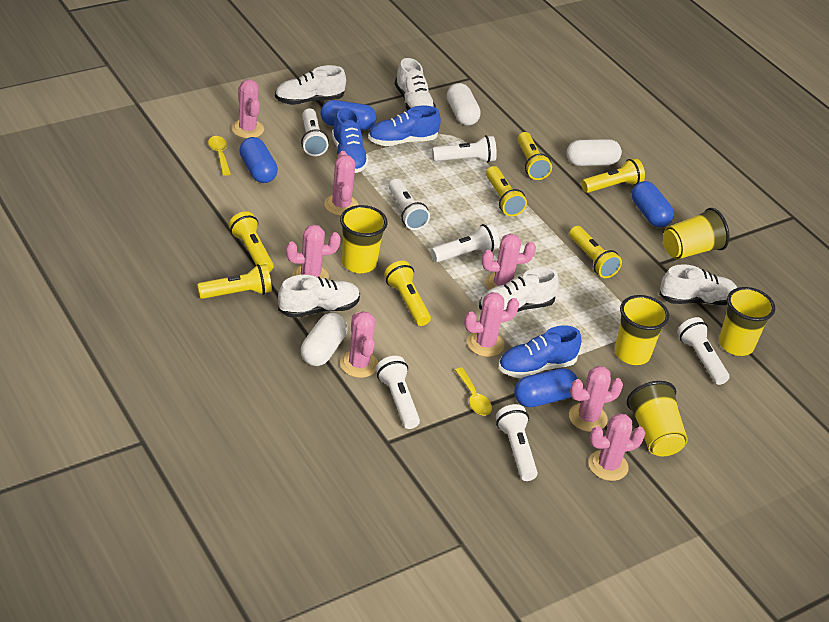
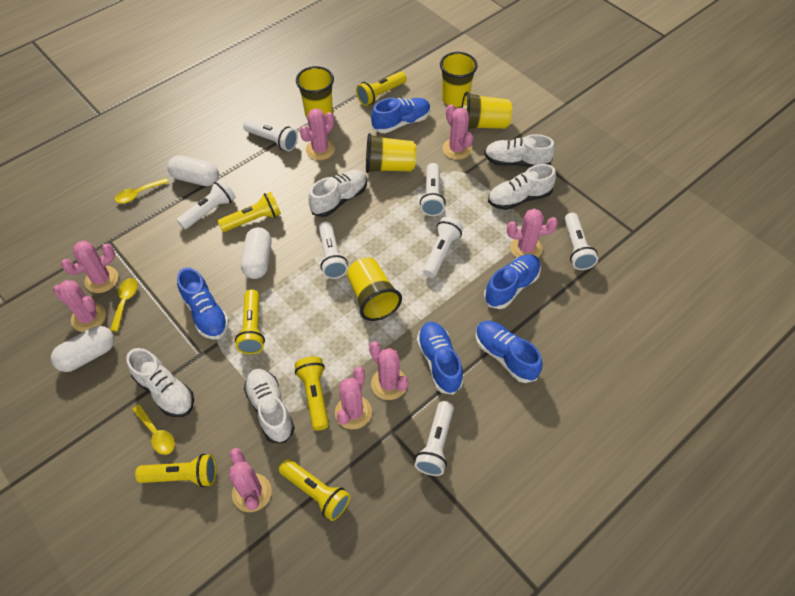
blue capsule: [239,137,278,183] [321,100,377,130] [514,368,577,407] [632,181,674,227] = 4 -> none = 0
blue shoe: [332,108,369,173] [368,105,441,146] [498,325,581,378] = 3 -> [177,267,229,340] [371,98,431,133] [417,322,464,395] [475,321,542,383] [484,254,541,309] = 5
yellow flashlight: [197,264,272,299] [229,211,274,272] [384,261,431,326] [486,166,527,216] [518,132,552,180] [569,226,622,278] [581,158,645,193] = 7 -> [135,454,216,487] [218,192,281,232] [235,289,265,354] [279,459,350,521] [295,357,329,431] [356,71,407,106] = 6
yellow spoon: [208,136,231,176] [455,368,492,416] = 2 -> [110,278,138,332] [115,178,169,203] [132,404,175,455] = 3

